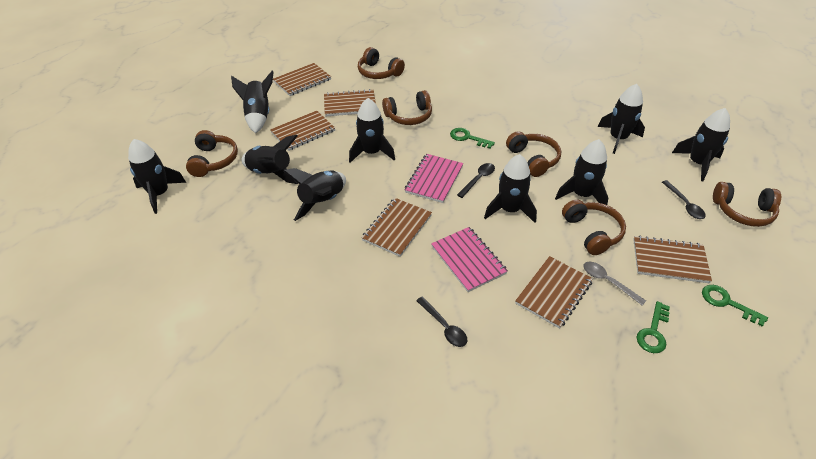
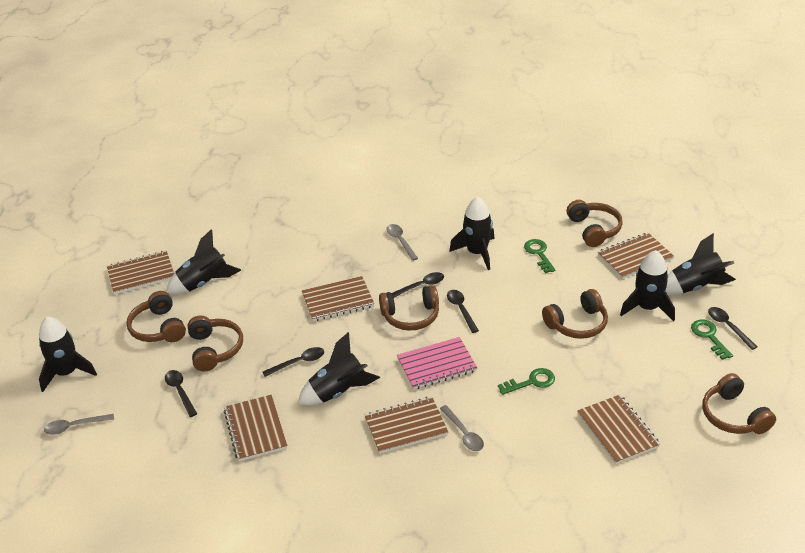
black rocket: [128,139,186,214] [231,71,274,133] [241,135,298,184] [283,168,346,221] [349,98,395,163] [484,154,537,223] [555,139,608,205] [598,84,645,154] [672,108,730,181] = 9 -> [39,317,97,392] [166,229,241,294] [298,332,380,405] [449,197,495,270] [620,250,675,321] [665,233,736,294] = 6
black spoon: [416,297,468,347] [457,163,495,198] [662,180,706,219] = 3 -> [165,370,197,417] [262,347,324,377] [392,272,444,298] [447,290,479,333] [708,307,757,350] = 5
grey spoon: [583,262,646,306] = 1 -> [44,414,114,435] [386,224,418,261] [440,405,484,451] = 3
pink notebook: [404,154,463,203] [431,227,508,292] = 2 -> [397,337,477,390] = 1

